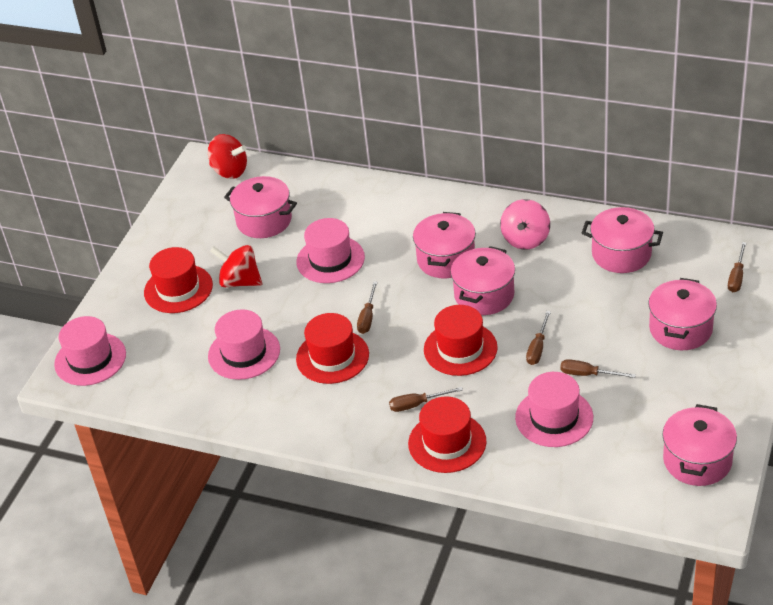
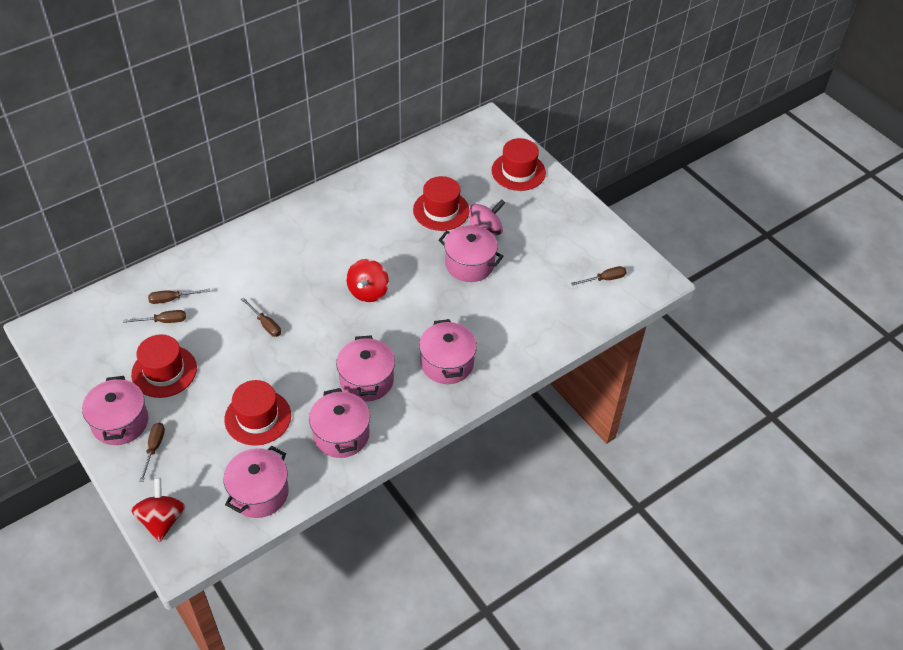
pink hat: [54,316,126,386] [208,309,280,380] [296,218,365,283] [515,372,593,447] = 4 -> none = 0

